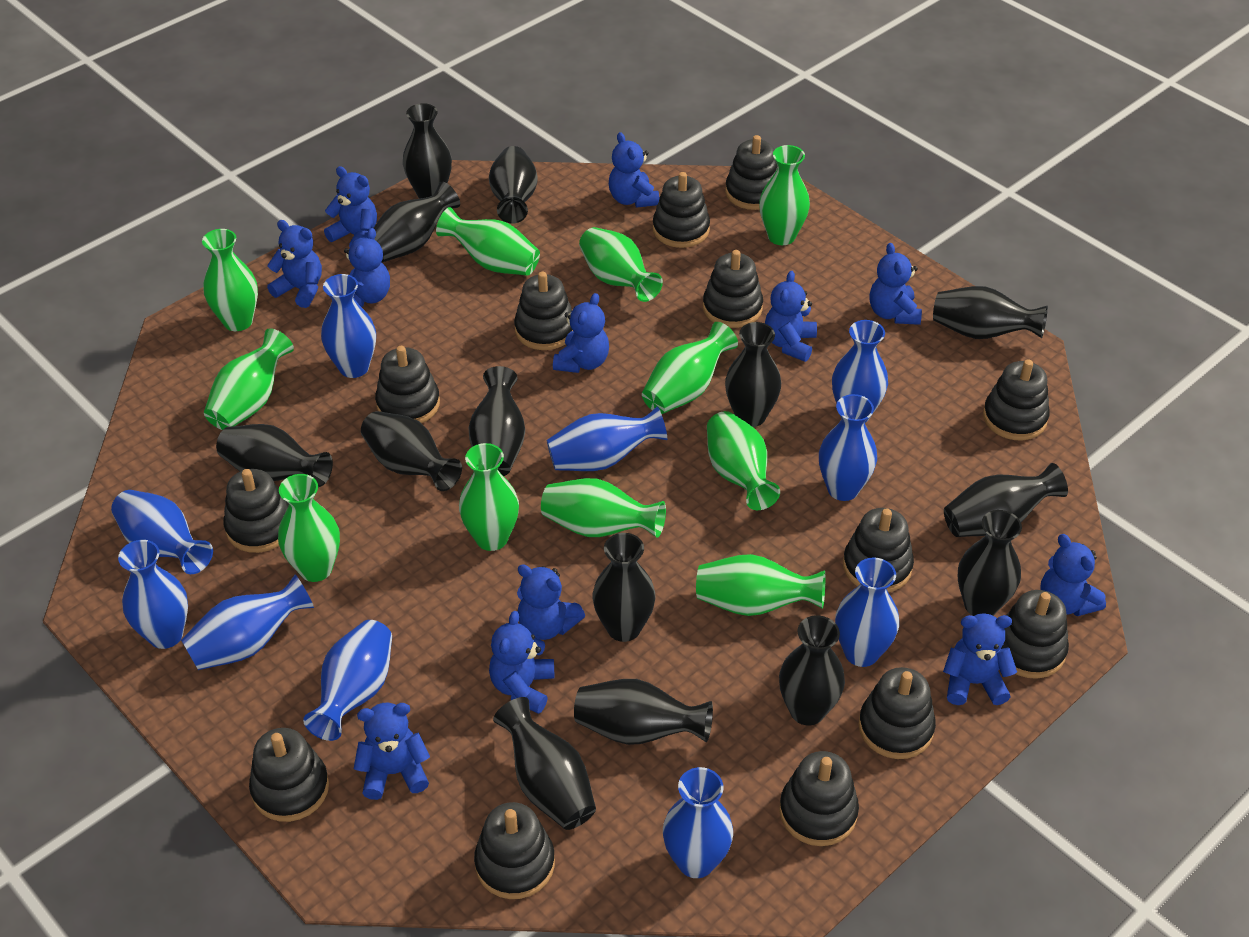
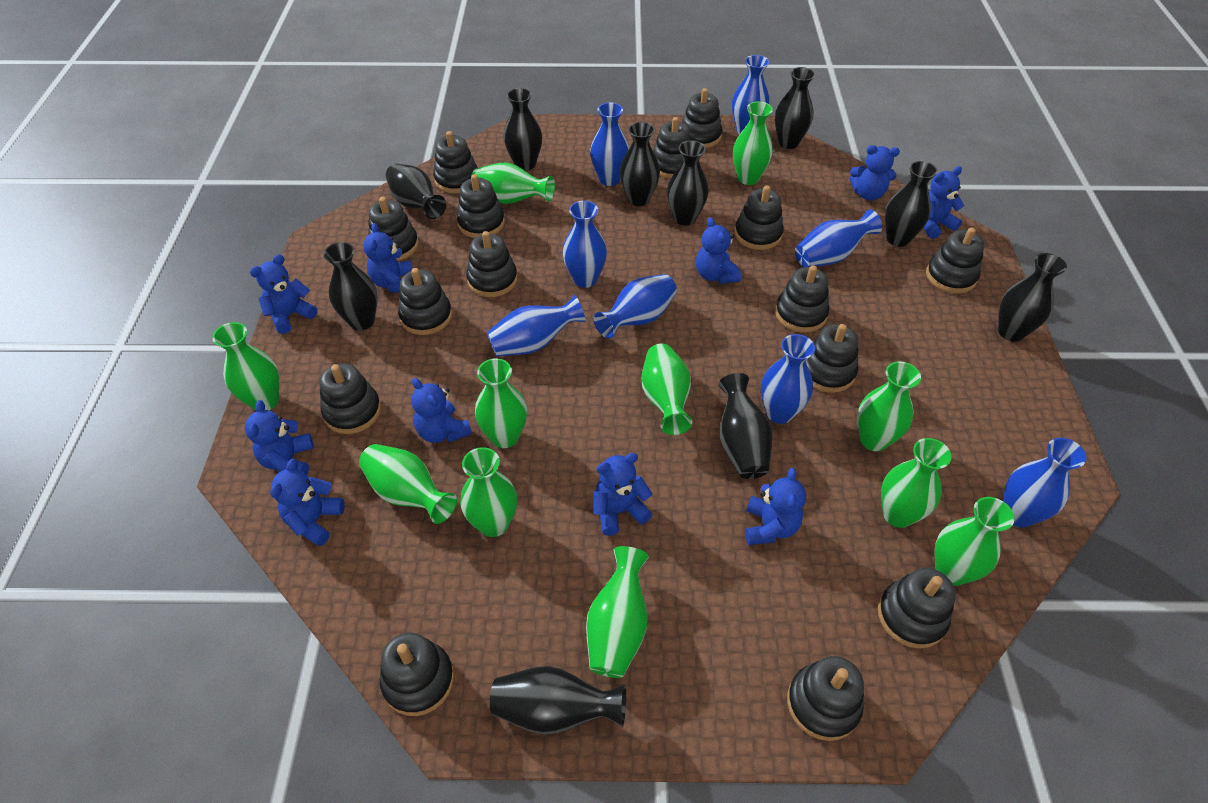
black stacking toy: [223,469,289,553] [249,728,329,822] [375,346,440,423] [474,802,555,899] [514,272,573,350] [653,172,710,248] [703,250,763,328] [725,135,778,210] [779,751,859,846] [843,508,914,592] [858,667,936,759] [983,359,1050,441] [1001,590,1069,679] = 13 -> [319,363,381,434] [368,197,419,261] [380,633,454,716] [398,268,452,335] [433,131,478,193] [457,174,505,238] [466,231,517,297] [653,117,691,179] [682,88,722,148] [735,185,784,250] [775,265,829,333] [787,656,864,741] [805,324,858,393] [878,568,956,649] [926,228,985,294] = 15
black vase: [216,424,333,487] [361,411,462,491] [374,182,460,262] [403,103,452,199] [469,366,525,476] [489,146,538,223] [493,697,596,830] [574,679,713,745] [593,533,655,642] [725,322,781,427] [779,615,845,725] [933,286,1048,339] [944,463,1068,537] [958,510,1022,616] = 14 -> [323,242,378,330] [386,164,446,219] [490,666,626,735] [504,88,542,171] [620,122,660,206] [667,140,709,226] [718,373,772,479] [775,67,815,149] [885,161,938,247] [998,253,1067,342] = 10
blue teddy bear: [267,220,322,308] [324,166,377,247] [344,228,390,307] [354,703,430,800] [489,611,554,714] [517,564,585,640] [553,293,609,373] [609,132,659,208] [765,271,817,362] [869,243,922,325] [943,613,1017,705] [1040,534,1106,616] = 12 -> [245,400,314,476] [250,254,317,334] [270,459,345,546] [363,223,413,293] [411,378,472,443] [593,453,652,536] [696,217,741,284] [745,468,806,545] [850,145,900,201] [923,166,964,239] = 10
blue vase: [111,490,213,574] [118,540,188,649] [181,575,314,670] [303,620,392,741] [321,274,376,378] [547,406,667,471] [663,767,733,878] [819,394,877,501] [832,320,888,423] [835,557,899,667] = 10 -> [487,295,586,356] [563,201,607,288] [590,102,629,186] [594,274,677,339] [732,55,769,134] [761,334,815,424] [795,209,882,267] [1004,438,1086,527] = 8

